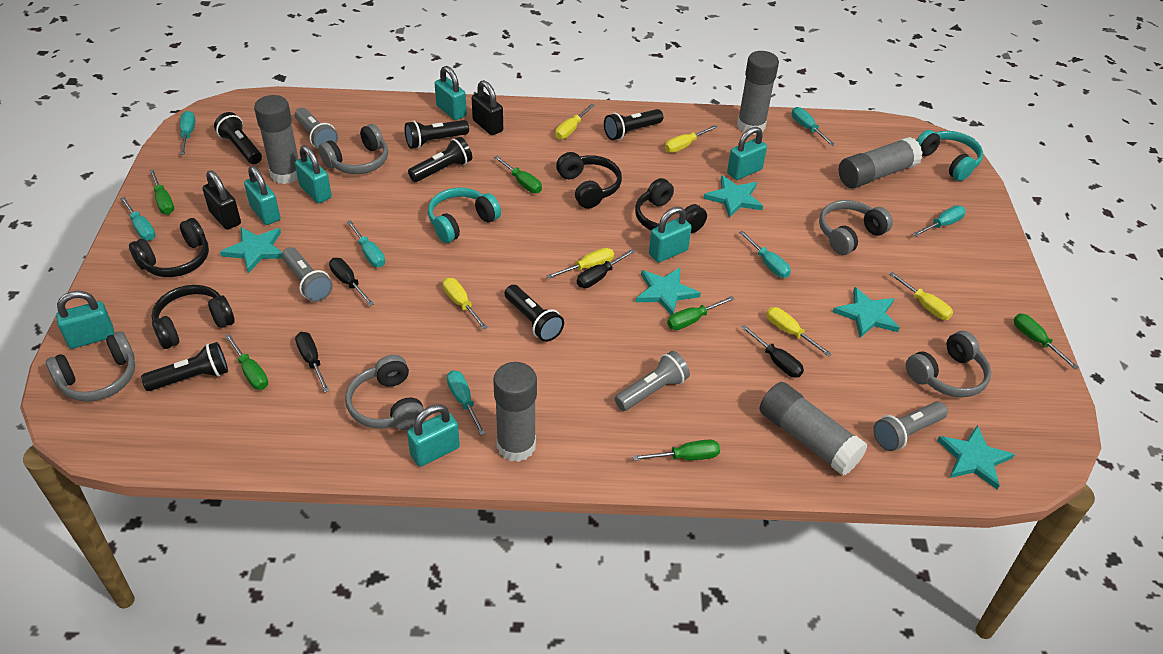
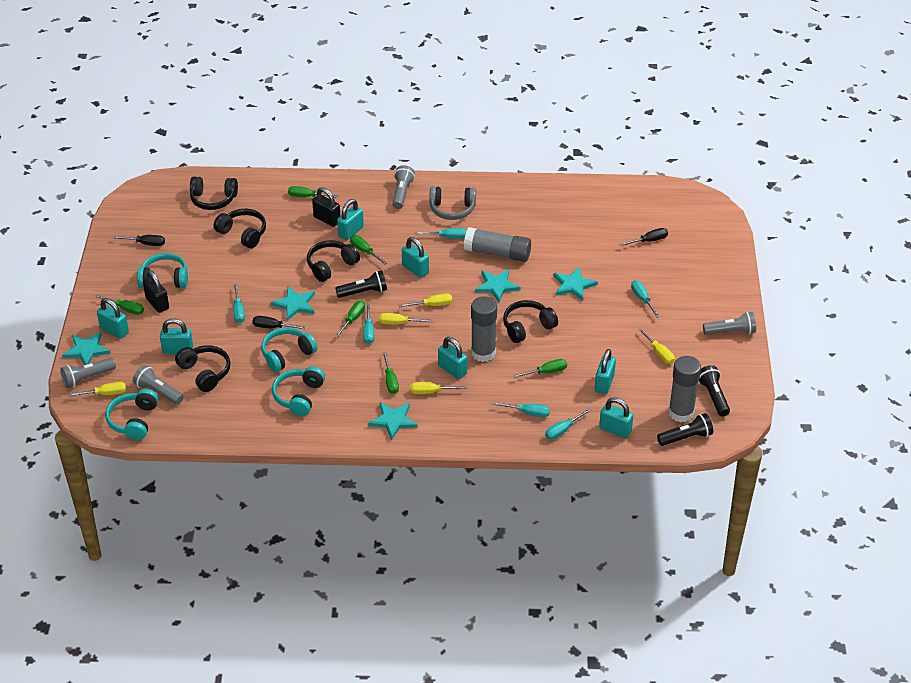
black flashlight: [141,342,228,391] [214,112,262,164] [405,120,469,149] [408,137,472,182] [505,285,564,342] [604,109,663,140] = 6 -> [335,270,387,298] [657,413,714,446] [698,365,730,417] = 3
black headphones: [129,218,209,277] [152,285,235,349] [556,152,622,209] [635,178,707,233] = 4 -> [175,345,231,392] [190,176,238,210] [214,209,266,248] [307,240,360,282] [503,300,558,343] = 5
black screwdriver: [295,332,330,393] [329,258,374,306] [577,249,635,288] [741,325,804,378] = 4 -> [113,235,165,246] [253,316,306,330] [620,228,668,246] = 3
grey glue stick: [254,95,298,184] [493,362,537,462] [737,51,779,135] [759,382,868,476] [839,137,923,188] = 5 -> [464,227,531,262] [471,296,497,362] [668,356,701,422] = 3
grey headphones: [46,331,135,402] [318,124,388,174] [345,355,424,430] [819,200,893,255] [906,331,991,397] = 5 -> [429,186,476,220] = 1
turquoise headphones: [428,188,501,243] [916,130,983,181] = 2 -> [105,389,158,440] [137,253,188,288] [261,327,318,372] [272,366,325,416] = 4
turquoise screwdriver: [120,197,156,241] [180,111,195,155] [347,220,385,267] [447,370,486,436] [739,231,791,278] [792,107,835,146] [913,205,966,237] = 7 -> [233,284,245,323] [363,303,374,344] [415,228,467,239] [493,402,550,417] [545,408,592,440] [631,280,660,318] = 6
yellow screwdriver: [443,278,488,330] [546,248,614,279] [555,104,595,139] [665,125,718,153] [766,307,832,357] [889,272,953,320] = 6 -> [69,382,126,396] [379,313,433,325] [399,293,452,307] [410,382,467,394] [638,327,675,364] = 5

